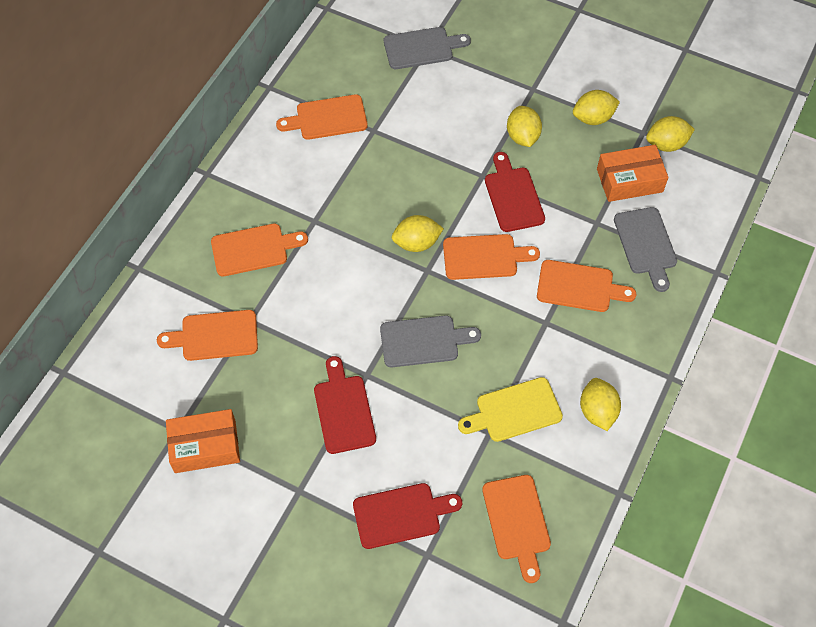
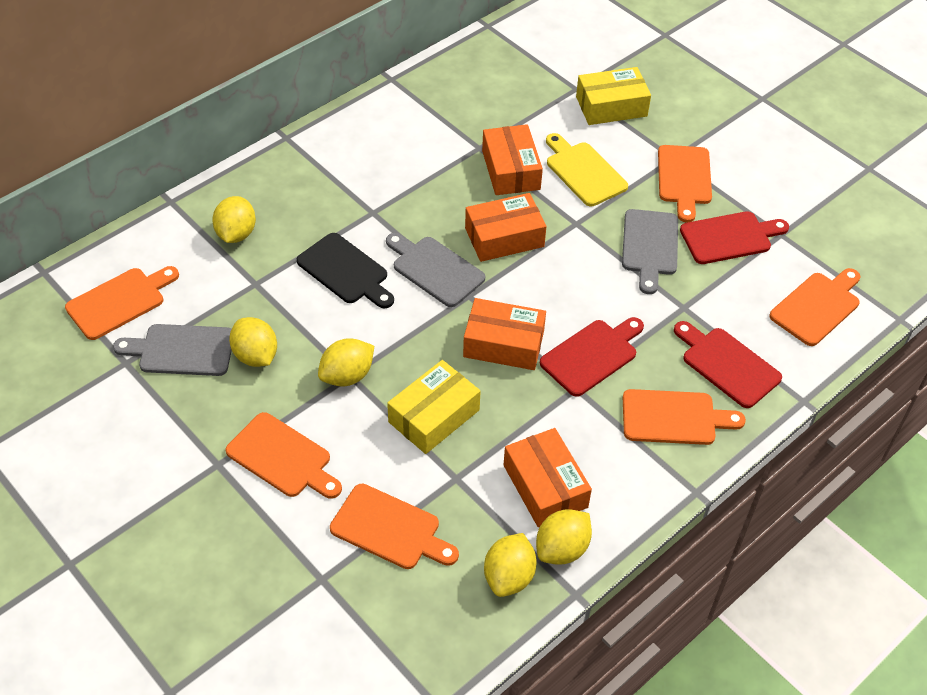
black cutting board: none = 0 -> [297,233,394,309] = 1
orange box: [166,409,240,473] [597,145,669,202] = 2 -> [463,298,546,370] [465,193,547,262] [482,124,543,195] [504,428,592,527] = 4
yellow box: none = 0 -> [387,360,481,454] [576,67,651,125] = 2

